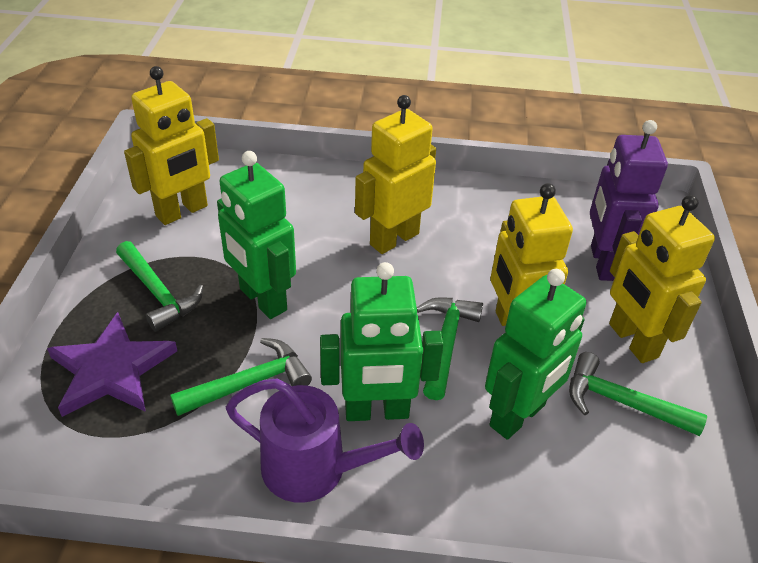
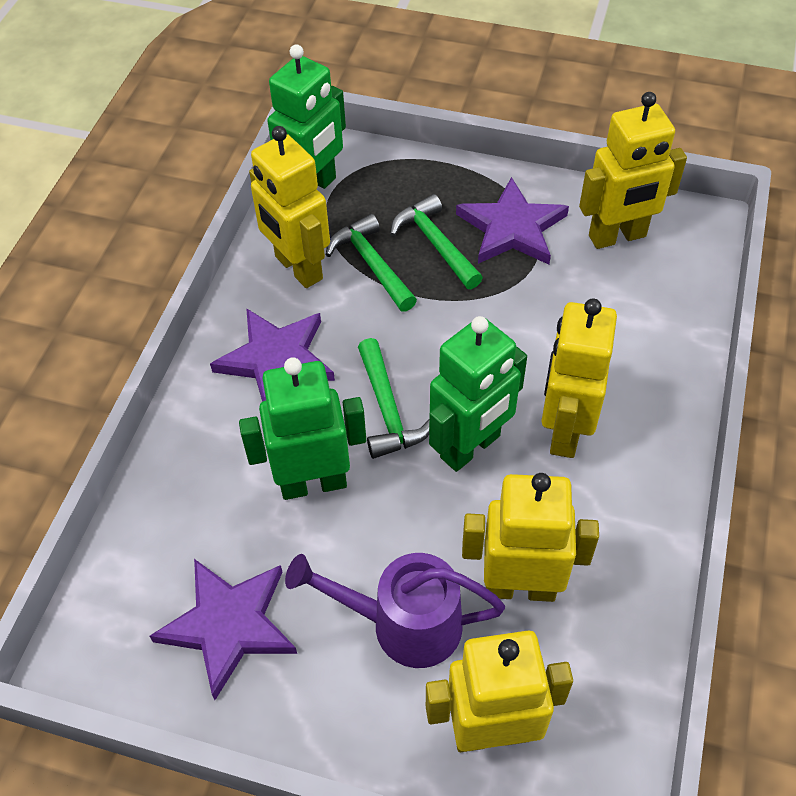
green hammer: [116,241,203,331] [170,338,312,416] [417,297,483,400] [569,352,707,436] = 4 -> [326,214,417,312] [358,338,429,459] [390,194,483,289] = 3
purple robot: [590,120,668,281] = 1 -> none = 0
purple star: [47,312,177,417] = 1 -> [150,559,297,700] [210,308,335,402] [456,177,569,265] = 3
yellow robot: [124,66,219,225] [355,95,436,254] [490,183,573,326] [609,195,715,363] = 4 -> [249,126,330,288] [426,631,573,752] [462,473,599,602] [542,298,617,458] [579,92,687,249] = 5

